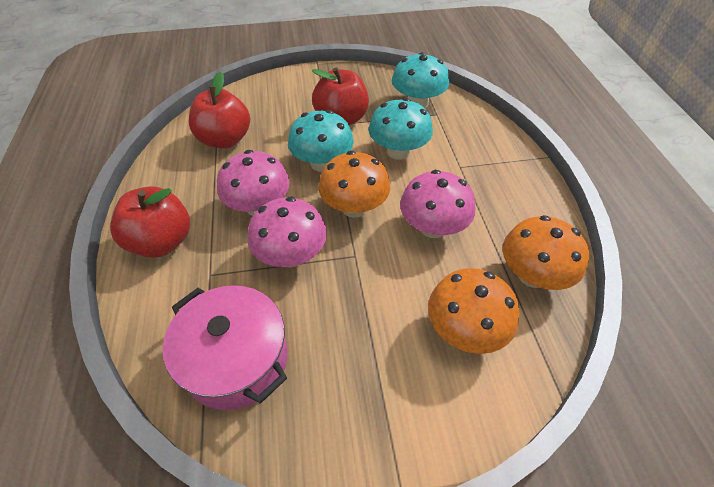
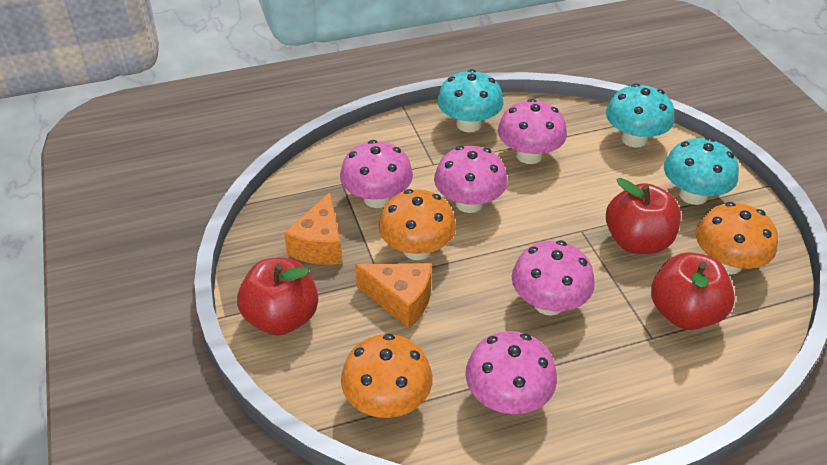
orange cheese: none = 0 -> [284,192,342,265] [355,263,432,328] = 2
pink mushroom: [217,150,290,216] [248,197,327,267] [400,170,475,238] = 3 -> [340,140,413,208] [434,146,508,213] [465,331,557,414] [498,99,567,164] [512,240,595,316] = 5
pink pot: [163,285,288,411] = 1 -> none = 0

